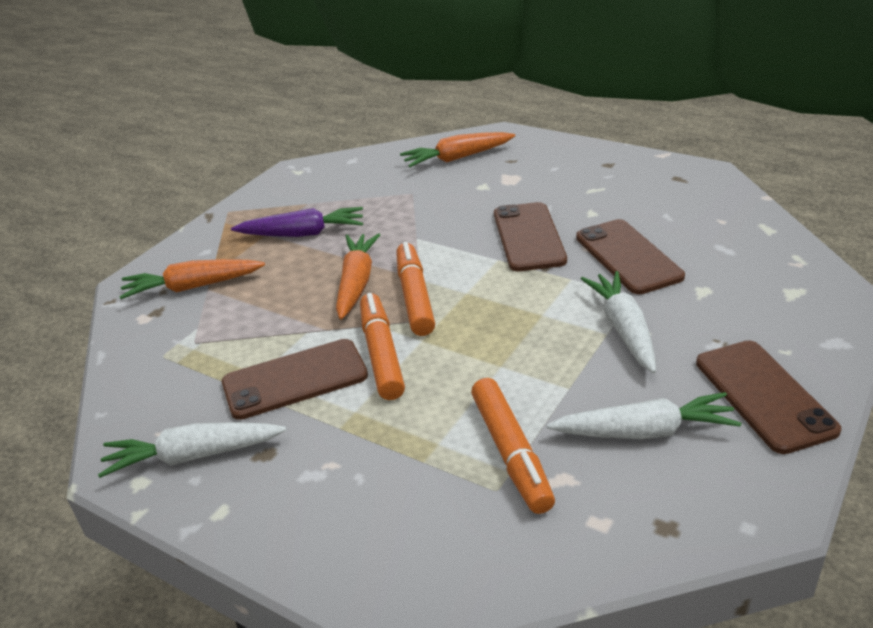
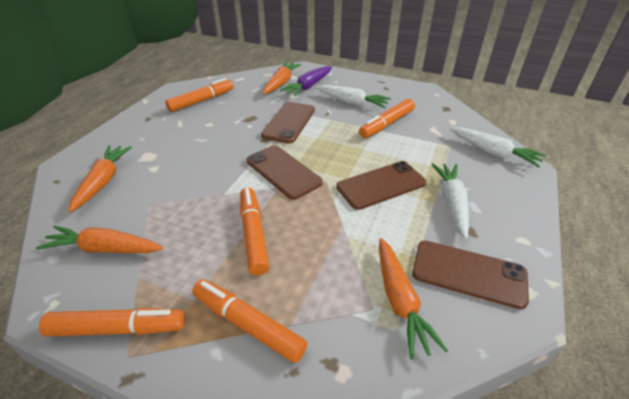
orange carrot: [120,259,265,299] [336,233,380,320] [400,132,515,167] = 3 -> [36,225,163,253] [69,145,132,212] [263,62,301,94] [379,238,448,359] = 4
orange marker: [360,293,405,400] [396,242,435,336] [471,378,555,514] = 3 -> [39,308,185,337] [165,78,234,112] [192,279,308,363] [240,188,269,276] [359,99,415,138] = 5

